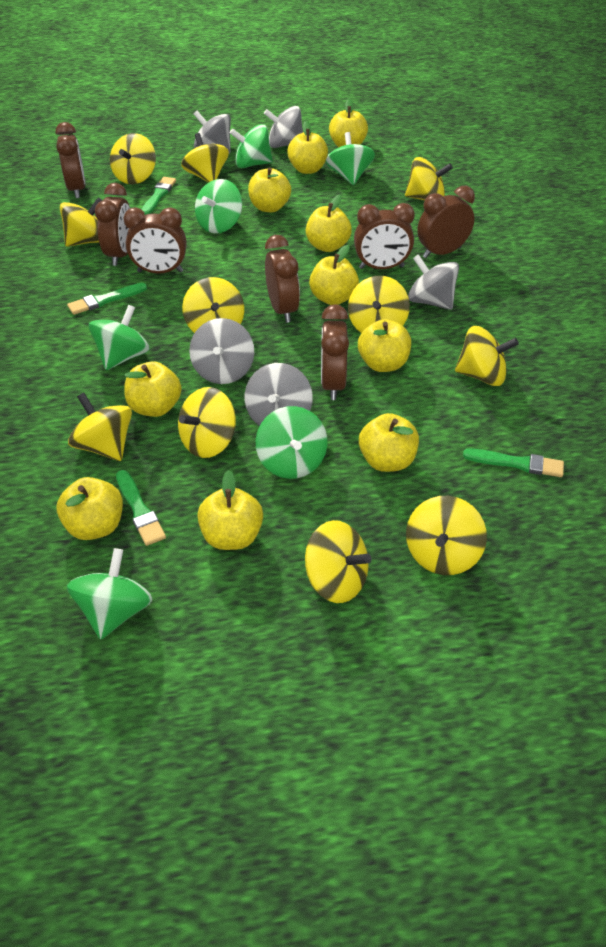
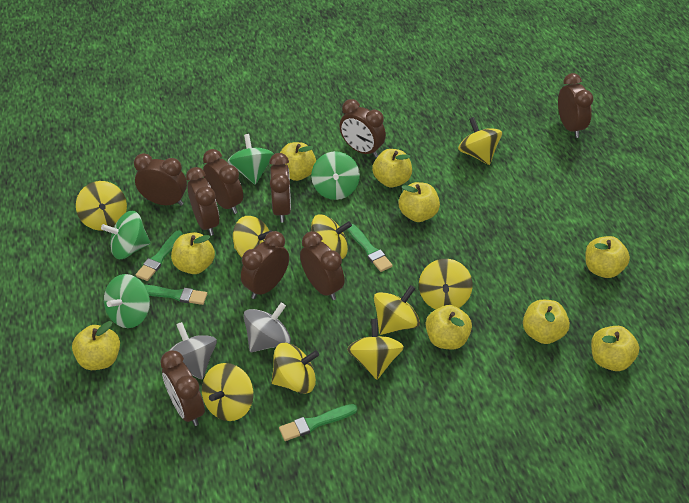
brown clock: [55,122,85,198] [95,183,130,266] [124,207,187,274] [265,235,300,323] [321,304,349,400] [354,203,415,269] [418,186,475,258] = 7 -> [134,153,187,206] [160,350,205,426] [186,167,219,236] [203,149,243,214] [241,231,289,299] [269,153,291,222] [300,231,345,300] [340,99,386,158] [558,73,594,138] = 9
green spinning top: [67,548,152,639] [89,305,150,370] [195,179,242,233] [230,124,273,168] [256,406,328,479] [326,132,375,185] = 6 -> [101,211,151,259] [104,274,150,328] [227,134,274,185] [311,151,360,200] = 4
grey spinning top: [189,318,254,384] [194,111,231,154] [245,363,313,426] [264,106,303,148] [408,254,459,310] = 5 -> [169,322,217,379] [243,303,291,352] = 2
yellow apple: [57,477,123,540] [124,361,182,417] [197,470,263,550] [248,167,291,212] [287,121,328,174] [306,195,352,252] [309,245,359,305] [329,99,368,147] [358,319,411,372] [359,413,419,472] = 10 -> [72,321,120,370] [171,232,215,274] [280,142,316,181] [372,149,412,187] [399,182,440,222] [426,305,472,349] [523,300,570,344] [585,236,630,278] [591,326,639,371] = 9
yellow spinning top: [60,197,102,247] [68,393,132,461] [110,133,156,184] [178,387,236,458] [181,133,229,183] [182,277,244,333] [305,520,371,603] [348,276,410,333] [405,157,453,201] [406,496,487,575] [455,326,519,386] = 11 -> [76,181,127,231] [202,363,254,421] [233,216,272,258] [271,343,319,394] [311,214,352,259] [347,319,404,380] [374,285,420,335] [419,259,473,309] [458,117,502,165] = 9

